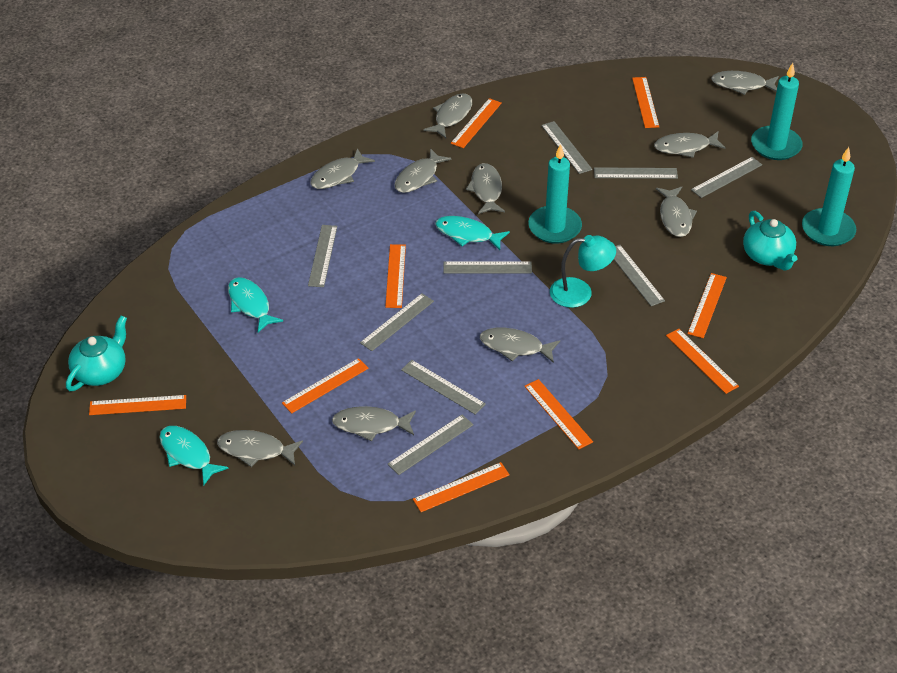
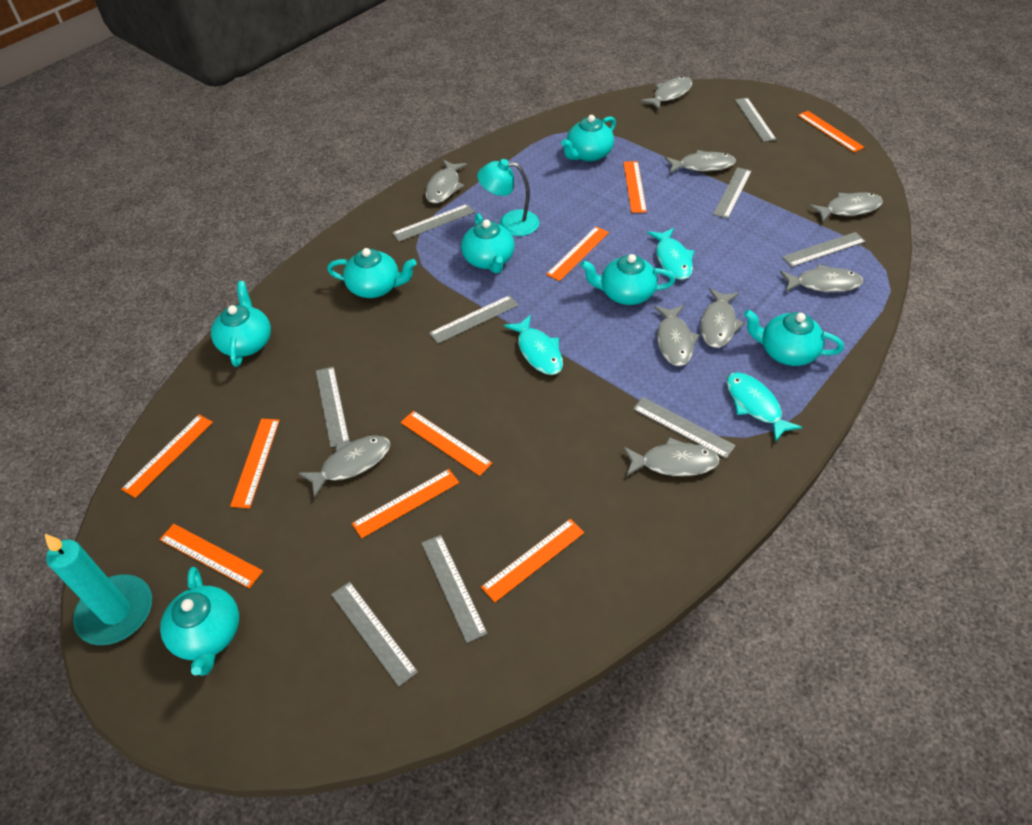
grey fish: [217,430,303,467] [310,148,375,189] [332,406,416,442] [394,148,451,193] [423,93,472,138] [466,163,505,214] [480,328,560,363] [654,132,726,158] [656,187,697,237] [711,71,779,95] = 10 -> [299,435,391,498] [425,160,467,204] [623,437,720,476] [641,77,692,110] [654,305,699,366] [665,150,736,174] [700,288,744,348] [780,264,863,292] [809,192,883,222] = 9
turquoise candle: [528,144,582,244] [751,63,803,160] [802,147,856,246] = 3 -> [45,534,152,645] = 1
turquoise teapot: [66,315,127,391] [743,211,798,270] = 2 -> [160,567,239,676] [211,281,271,367] [327,248,417,298] [461,213,515,273] [561,115,616,162] [581,254,675,305] [744,309,844,366] = 7

